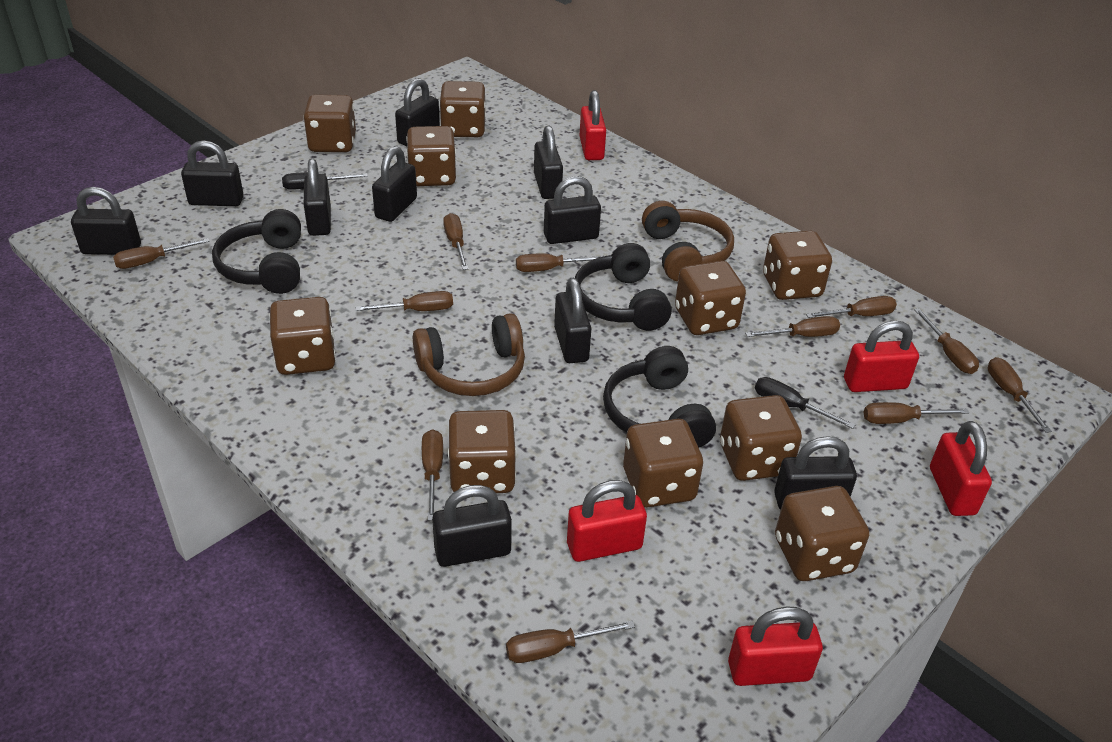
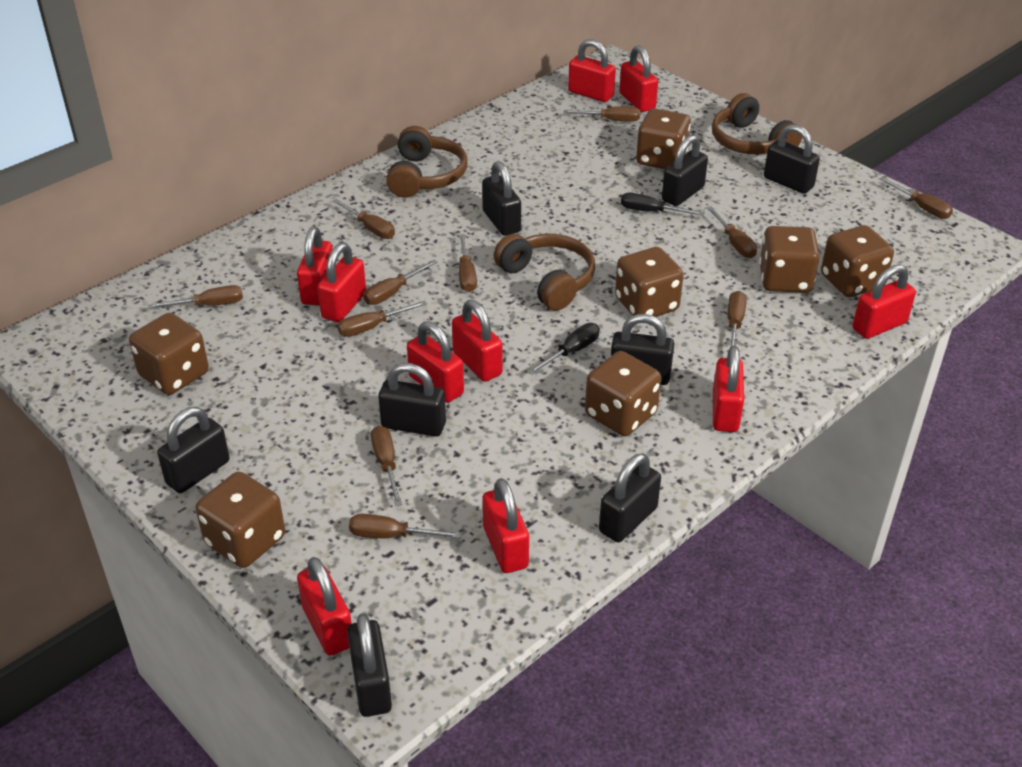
black headphones: [212,209,301,294] [575,243,672,331] [603,346,716,447] = 3 -> none = 0
black padlock: [71,187,141,255] [181,140,244,206] [304,158,331,236] [372,146,417,222] [395,78,440,146] [432,485,512,567] [534,126,563,199] [544,176,601,244] [554,278,591,363] [774,436,857,510] = 10 -> [157,407,230,493] [347,613,392,717] [378,363,446,437] [482,161,521,236] [599,453,661,543] [611,314,674,385] [662,135,708,206] [764,124,820,194] = 8
brown dice: [269,297,336,375] [304,94,356,152] [406,126,456,186] [439,81,486,137] [448,410,516,493] [623,419,703,508] [675,261,746,335] [720,395,802,481] [763,231,832,300] [775,486,869,581] = 10 -> [129,313,209,395] [195,472,285,568] [585,351,661,436] [615,247,684,317] [636,108,691,169] [759,226,820,293] [821,225,894,297] = 7
brown headphones: [413,313,525,396] [642,201,734,282] = 2 -> [386,126,467,198] [494,234,595,311] [712,93,802,154] = 3
red padlock: [567,480,647,562] [579,90,606,160] [728,607,823,686] [844,321,919,392] [930,421,992,516] = 5 -> [297,227,333,306] [297,557,352,656] [317,243,366,322] [407,321,464,403] [452,300,503,382] [483,478,529,573] [568,39,616,102] [619,45,658,112] [713,346,744,432] [852,264,916,339] = 10

